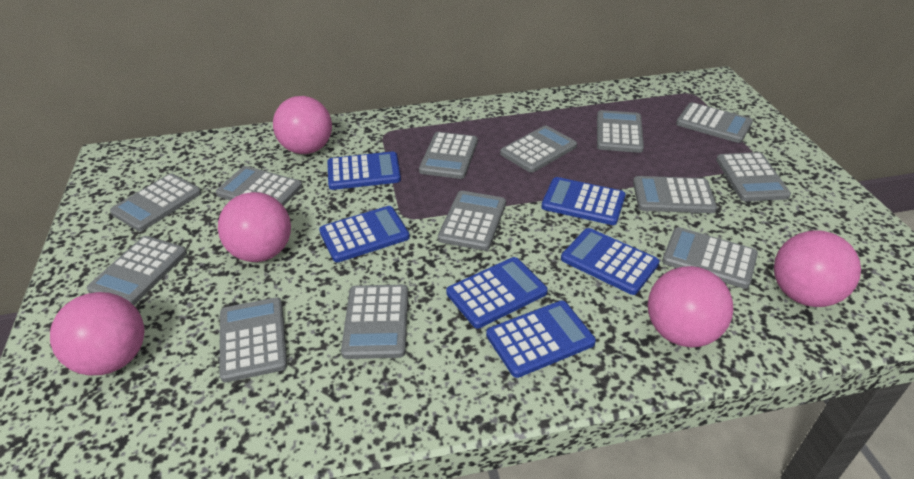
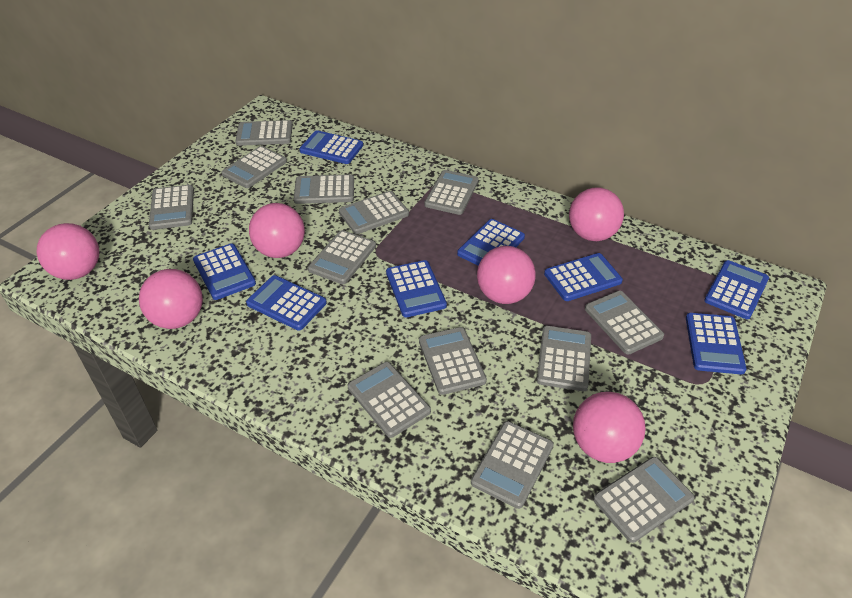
blue calculator: [319,206,410,262] [328,151,401,190] [446,257,548,328] [486,301,596,378] [541,177,626,225] [561,228,659,295] = 6 -> [193,244,256,300] [246,275,327,331] [299,130,363,164] [386,260,447,317] [457,219,525,266] [544,253,623,301] [686,313,747,374] [704,260,769,319] = 8
pink ball: [50,292,144,375] [218,192,291,262] [273,96,332,154] [648,266,733,347] [774,230,861,307] = 5 -> [37,223,99,280] [139,269,203,329] [249,203,305,258] [477,246,536,304] [569,188,624,241] [573,392,646,463] = 6

